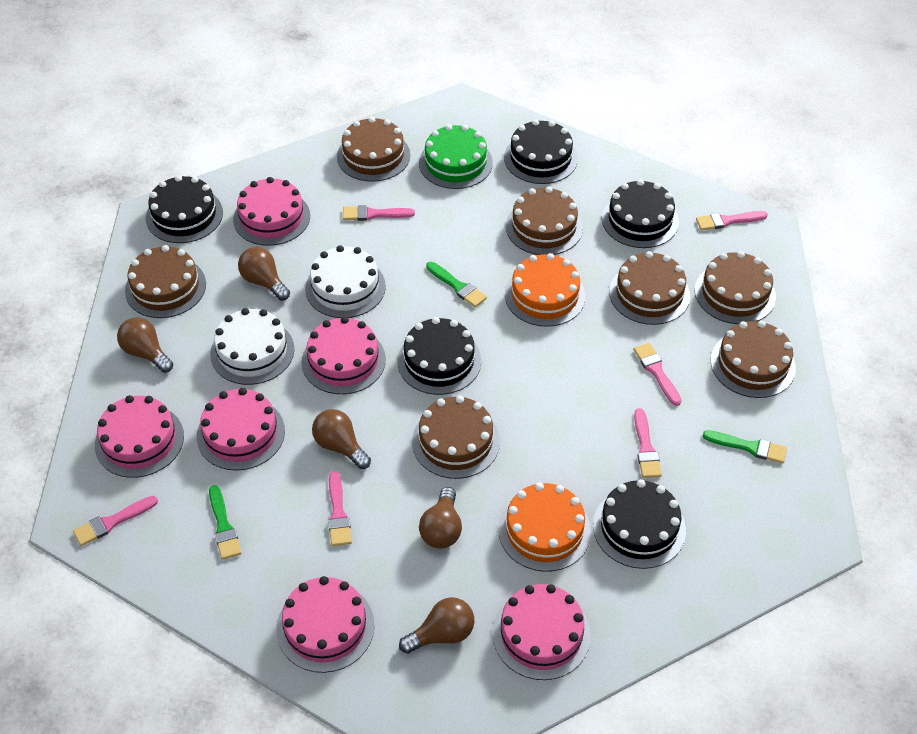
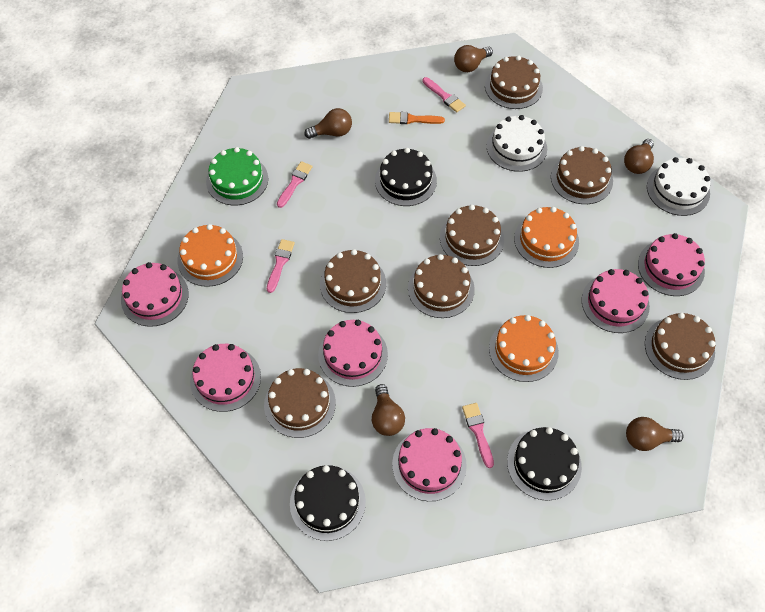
black cake: [146,175,223,243] [397,317,481,395] [504,119,578,184] [593,479,686,569] [602,179,679,248] = 5 -> [290,465,366,541] [375,148,437,206] [507,427,582,501] = 3
green brush: [209,485,241,560] [426,262,487,307] [703,430,787,463] = 3 -> none = 0
orange brush: none = 0 -> [389,112,445,124] = 1
orange cake: [498,482,591,572] [505,253,586,327] = 2 -> [177,224,243,287] [489,315,559,382] [514,207,579,268] = 3
pink brush: [73,496,158,546] [328,471,352,546] [343,205,415,221] [634,343,682,406] [634,408,662,478] [696,211,768,230] = 6 -> [267,239,295,293] [277,161,312,208] [422,77,466,112] [462,403,494,468] = 4

